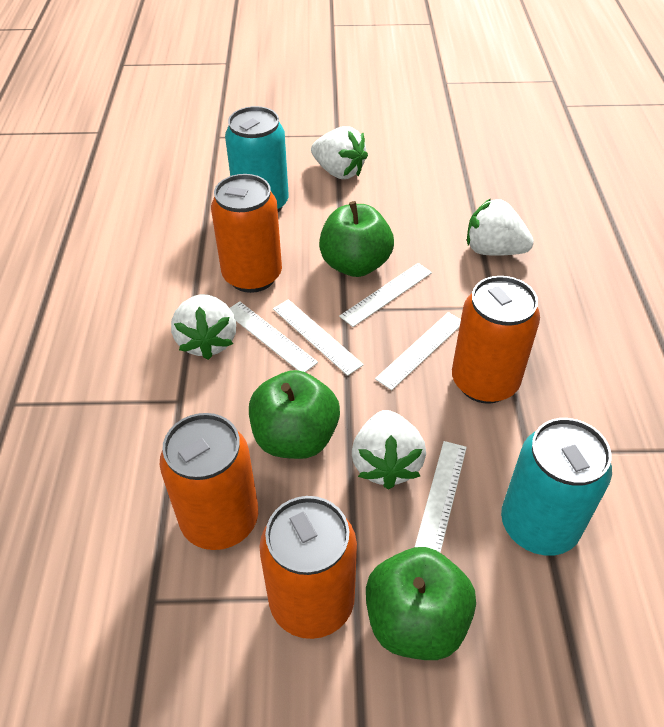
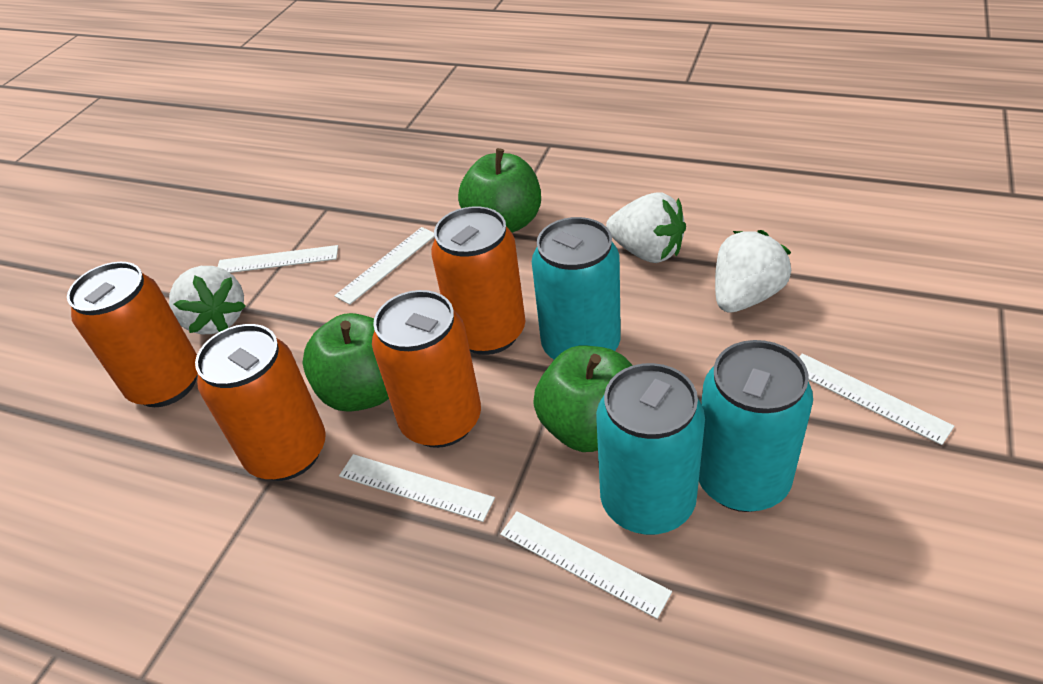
turquoise can: [225,106,289,212] [501,418,612,556] = 2 -> [532,217,621,360] [596,363,705,535] [699,340,813,512] = 3
white strawberry: [171,294,236,360] [311,126,368,179] [352,410,426,490] [467,199,534,256] = 4 -> [169,266,246,334] [606,192,686,263] [715,230,791,313] = 3

